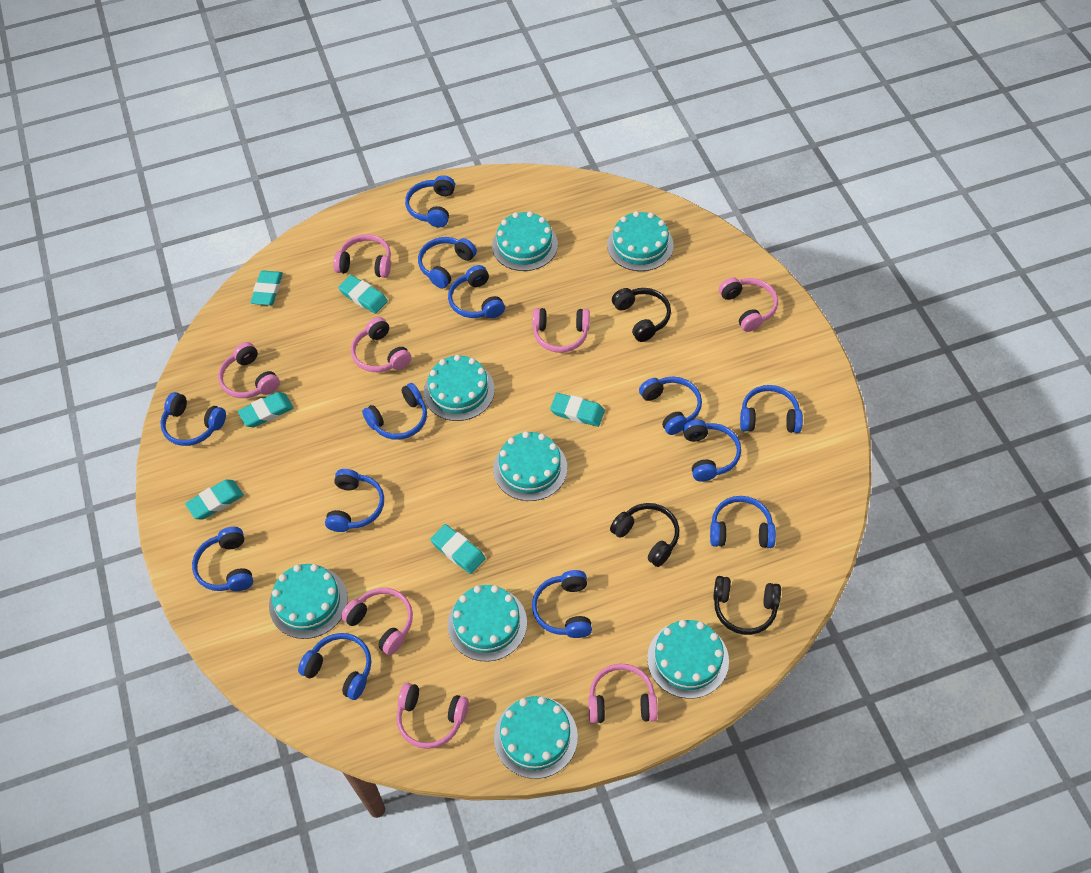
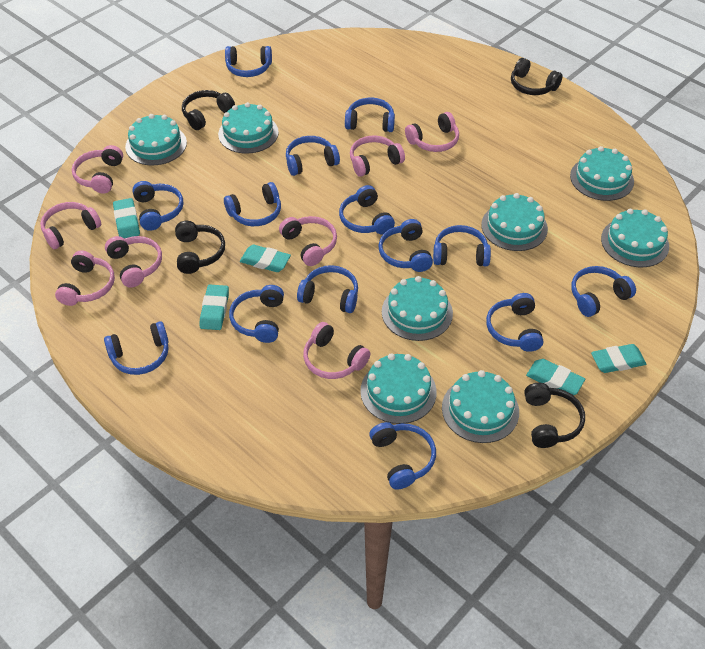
black headphones: [610,503,679,567] [612,288,671,342] [713,576,781,635] = 3 -> [175,221,225,274] [182,90,235,130] [511,58,563,95] [524,383,585,448] = 4
blue headphones: [160,392,226,446] [192,527,253,591] [298,633,371,700] [325,469,384,532] [362,383,427,440] [405,175,455,227] [418,237,477,289] [448,265,505,319] [532,570,592,638] [639,377,702,435] [683,420,741,482] [710,496,776,548] [740,385,803,433] = 13 -> [104,321,169,375] [132,181,183,231] [224,182,281,226] [225,46,272,77] [229,285,284,343] [286,136,340,176] [297,265,358,313] [339,185,395,234] [345,98,395,132] [369,422,436,490] [378,219,433,272] [433,225,491,266] [486,293,543,352] [571,266,636,317] = 14
turquoise eraser: [185,480,244,520] [238,392,294,427] [250,271,283,305] [338,275,388,314] [430,524,486,574] [550,393,605,427] = 6 -> [113,198,140,238] [200,285,229,330] [240,245,291,272] [526,359,585,395] [591,344,646,373] = 5

